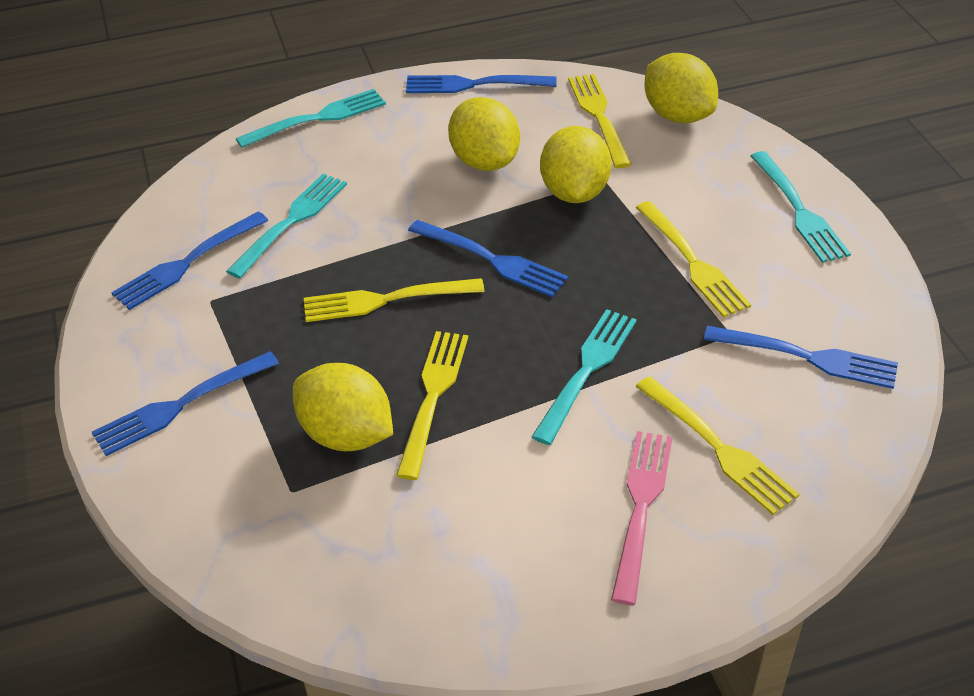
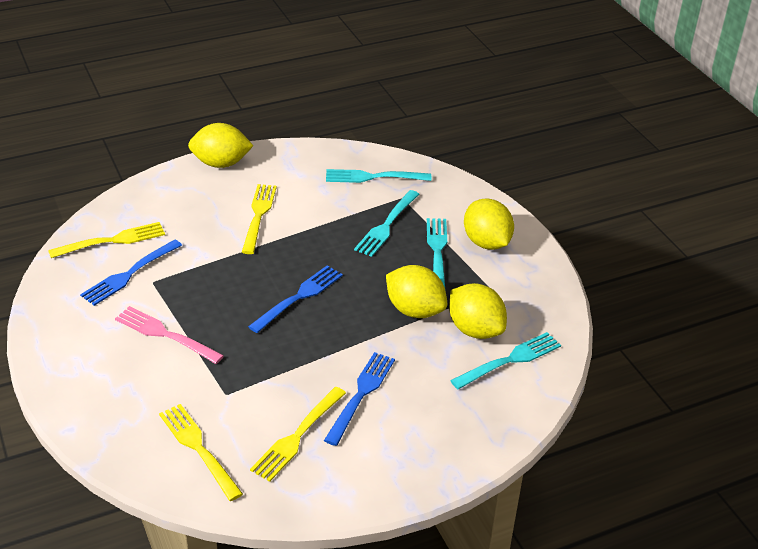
blue fork: [92,351,279,456] [111,212,269,310] [406,75,557,93] [408,220,568,297] [704,326,898,389] = 5 -> [80,239,182,306] [248,265,343,333] [324,352,395,446] = 3
yellow fork: [304,278,485,322] [396,331,468,480] [568,74,632,168] [636,201,751,318] [636,376,800,515] = 5 -> [48,222,165,258] [159,404,243,501] [242,184,277,254] [250,387,346,482] = 4

